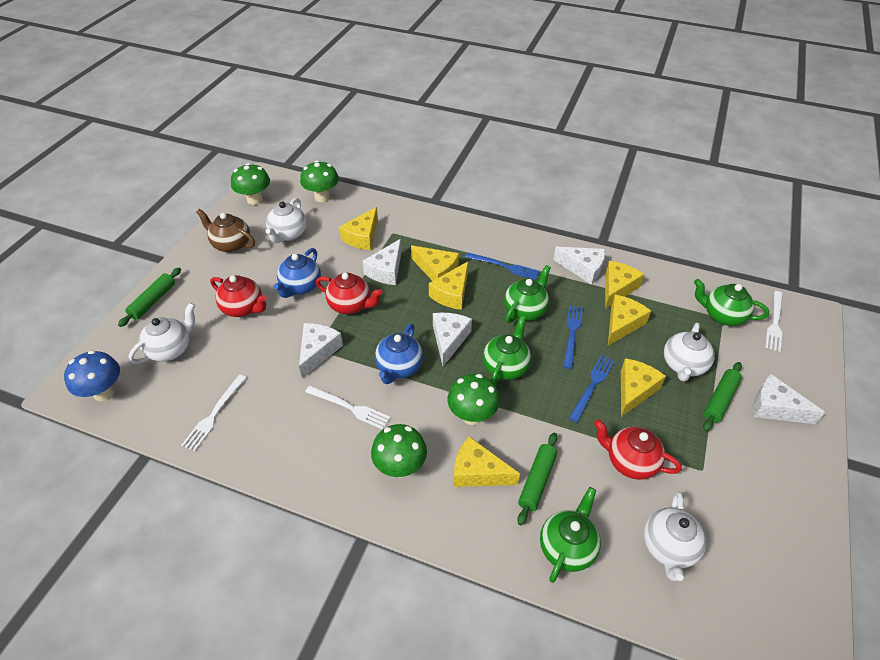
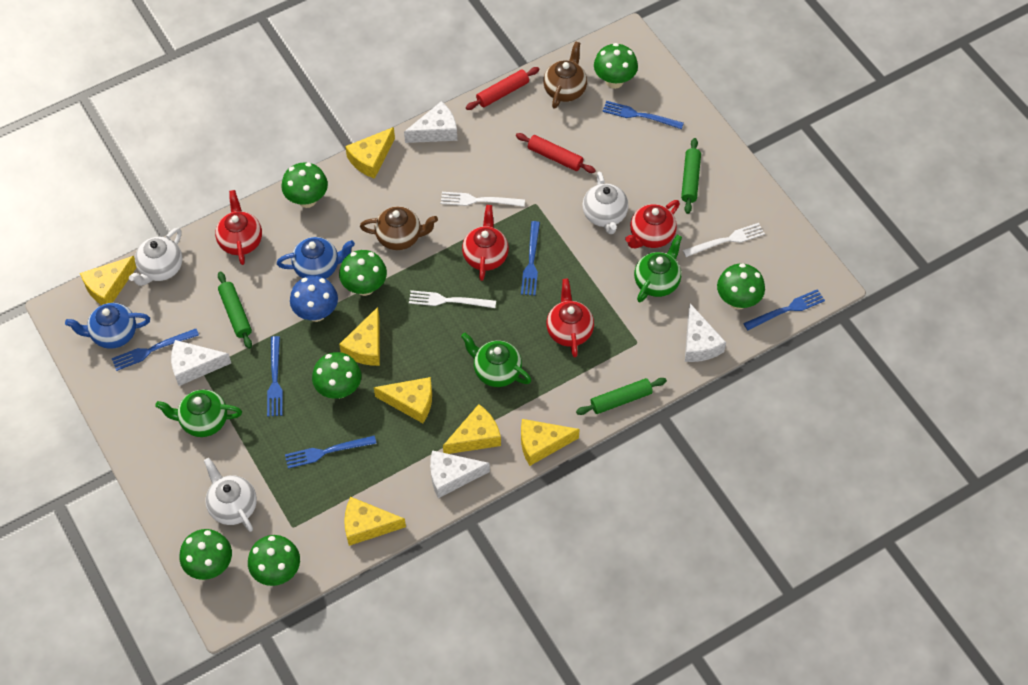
blue fork: [465,252,540,280] [563,305,583,369] [569,355,615,423] = 3 -> [112,329,199,371] [267,336,283,417] [285,435,377,468] [521,221,540,295] [602,101,684,129] [743,289,825,330] = 6
brown teapot: [196,209,255,253] = 1 -> [360,206,438,250] [543,41,587,109] = 2
green mushroom: [231,163,270,205] [300,160,339,202] [371,424,427,478] [447,374,500,425] = 4 -> [180,529,232,580] [248,535,300,586] [282,162,328,208] [312,352,361,399] [339,250,387,296] [594,43,638,89] [717,263,765,310] = 7
green teapot: [483,316,531,386] [504,265,551,323] [540,487,601,583] [694,279,769,326] = 4 -> [155,389,242,437] [461,332,531,387] [634,235,682,302] = 3
red rolling pin: none = 0 -> [466,67,539,110] [516,133,596,173] = 2
red teapot: [210,275,267,317] [316,273,383,314] [594,419,682,480] = 3 -> [215,190,262,265] [462,205,509,281] [546,279,594,357] [625,200,680,248] = 4
white cheese: [299,323,343,379] [363,239,402,285] [433,313,472,366] [553,247,605,285] [753,374,825,424] = 5 -> [171,340,231,386] [404,101,457,143] [430,450,490,498] [685,304,726,362] = 4
white teapot: [129,303,195,364] [266,198,307,243] [644,491,707,581] [664,323,715,382] = 4 -> [129,228,183,286] [204,458,257,532] [582,172,629,234] = 3

